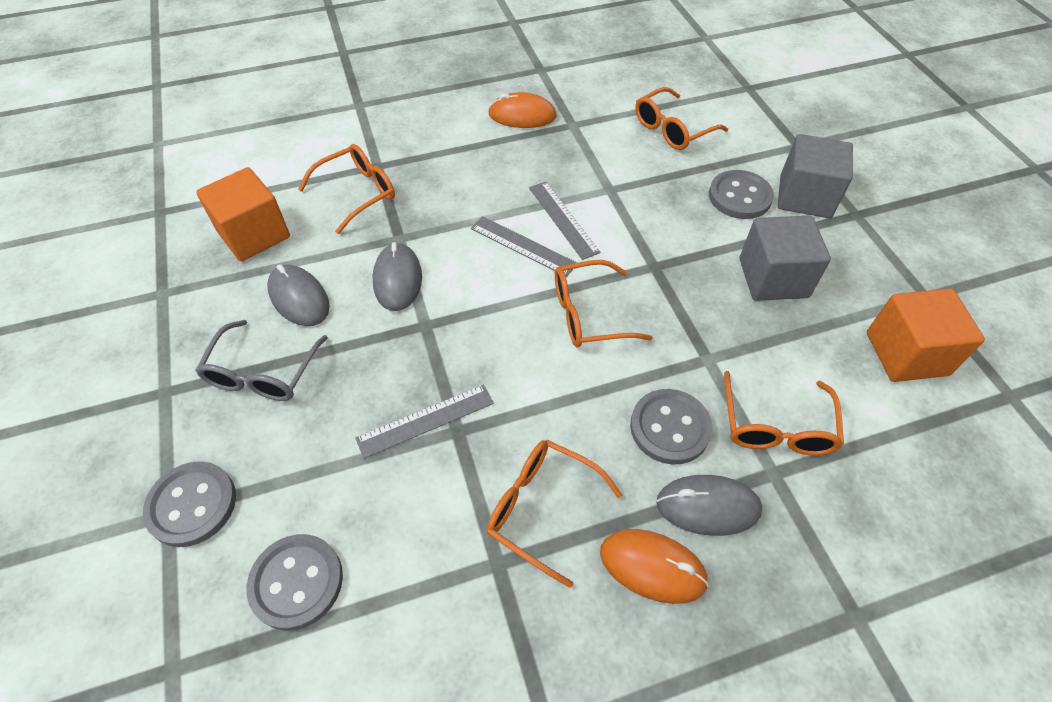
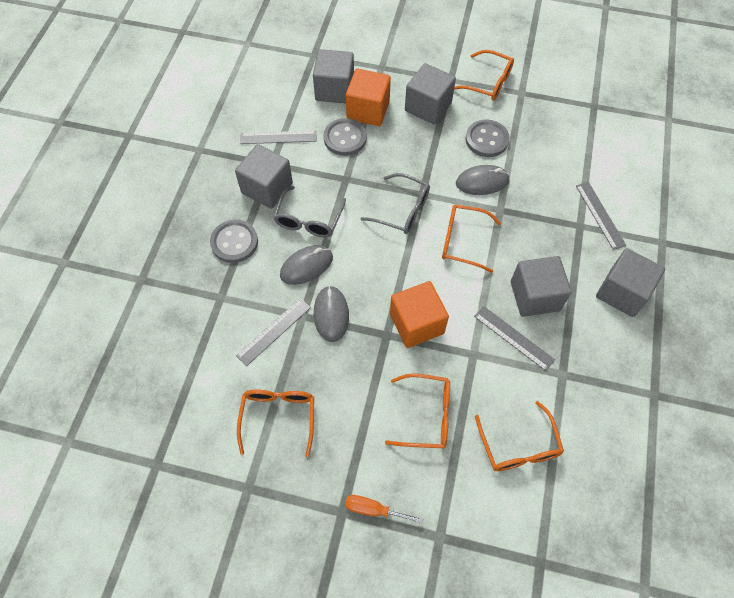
grey button: [143,461,236,547] [246,534,343,630] [630,389,712,464] [709,170,774,219] = 4 -> [210,220,258,263] [323,118,367,156] [465,120,510,157] = 3
grey cube: [740,216,831,301] [778,134,853,218] = 2 -> [235,144,293,209] [313,49,354,103] [405,63,456,125] [511,256,572,317] [596,248,665,317] = 5
grey glasses: [195,320,328,401] = 1 -> [273,186,346,238] [360,173,430,234] = 2
grey ruler: [355,385,494,459] [471,216,577,277] [529,182,600,260] = 3 -> [236,298,311,366] [240,130,316,144] [474,306,555,371] [576,182,627,250] = 4
orange mouse: [488,92,557,128] [600,529,709,604] = 2 -> none = 0
orange screwdriver: none = 0 -> [345,495,423,523] = 1

